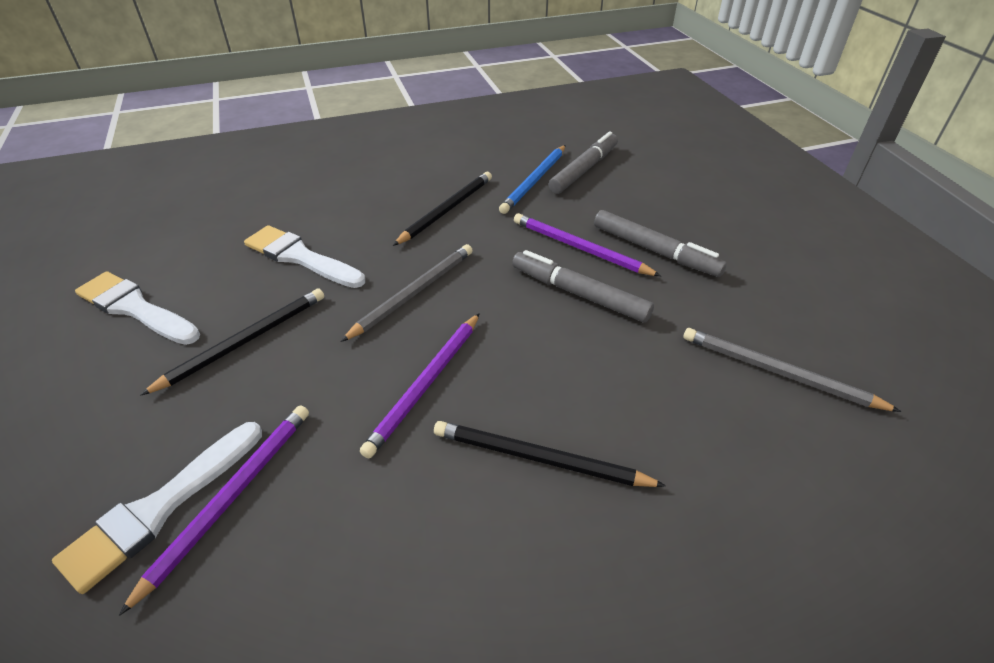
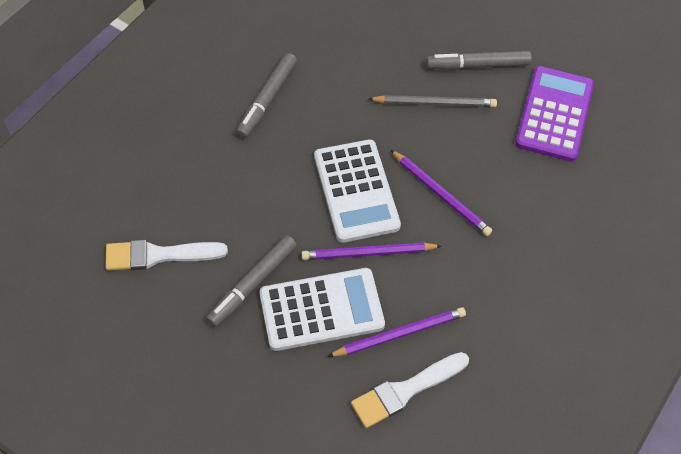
black pencil: [140,288,324,396] [393,172,492,246] [434,421,666,487] = 3 -> none = 0
blue pencil: [499,145,566,214] = 1 -> none = 0
grey pencil: [341,244,473,342] [683,328,902,412] = 2 -> [369,95,497,107] = 1
purple calculator: none = 0 -> [515,66,594,162] = 1
white brush: [52,422,262,594] [75,271,200,345] [244,225,365,288] = 3 -> [105,240,228,271] [351,352,469,428] = 2
white calculator: none = 0 -> [259,268,385,351] [314,139,401,243] = 2

